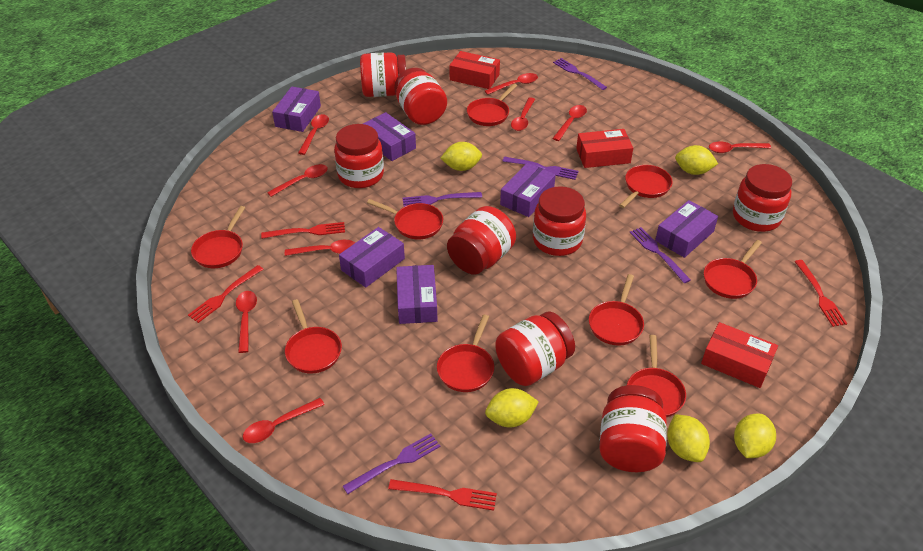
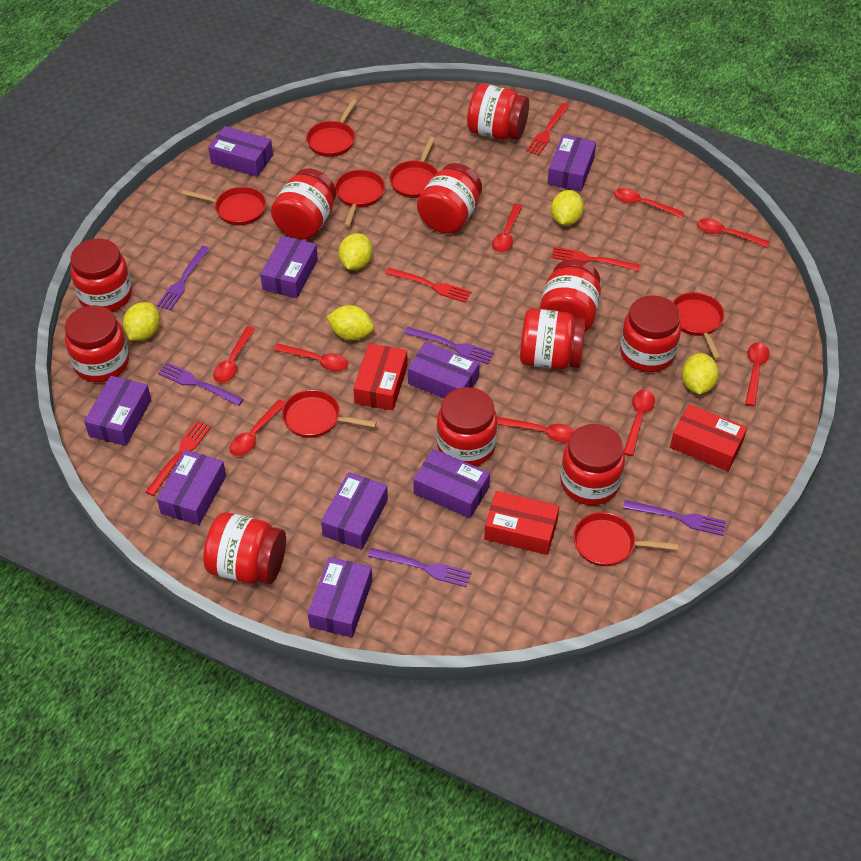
purple box: [272,87,321,132] [339,227,405,288] [363,112,416,161] [396,265,438,324] [500,163,556,217] [655,200,718,258] = 6 -> [84,376,151,446] [157,450,226,525] [208,126,273,177] [260,236,318,298] [308,557,372,637] [321,472,388,550] [408,342,480,398] [413,449,490,518] [547,135,596,192] = 9
red jar: [334,124,384,188] [360,52,406,97] [394,68,447,125] [447,206,516,275] [495,311,575,386] [533,186,586,256] [599,385,667,472] [733,164,792,232] = 8 -> [65,305,129,382] [70,239,132,312] [203,512,286,584] [271,168,336,239] [417,163,482,234] [436,387,497,466] [467,84,529,140] [520,309,586,369] [540,259,601,331] [560,424,625,505] [620,295,681,372] = 11
red pan: [191,206,245,268] [285,299,342,373] [367,199,443,239] [437,314,494,392] [467,83,517,126] [589,274,644,346] [619,165,673,208] [627,335,686,417] [704,240,762,299] = 9 -> [182,187,266,225] [282,390,377,438] [306,99,357,157] [335,170,385,227] [389,137,438,198] [573,512,678,566] [673,292,725,360] = 7

